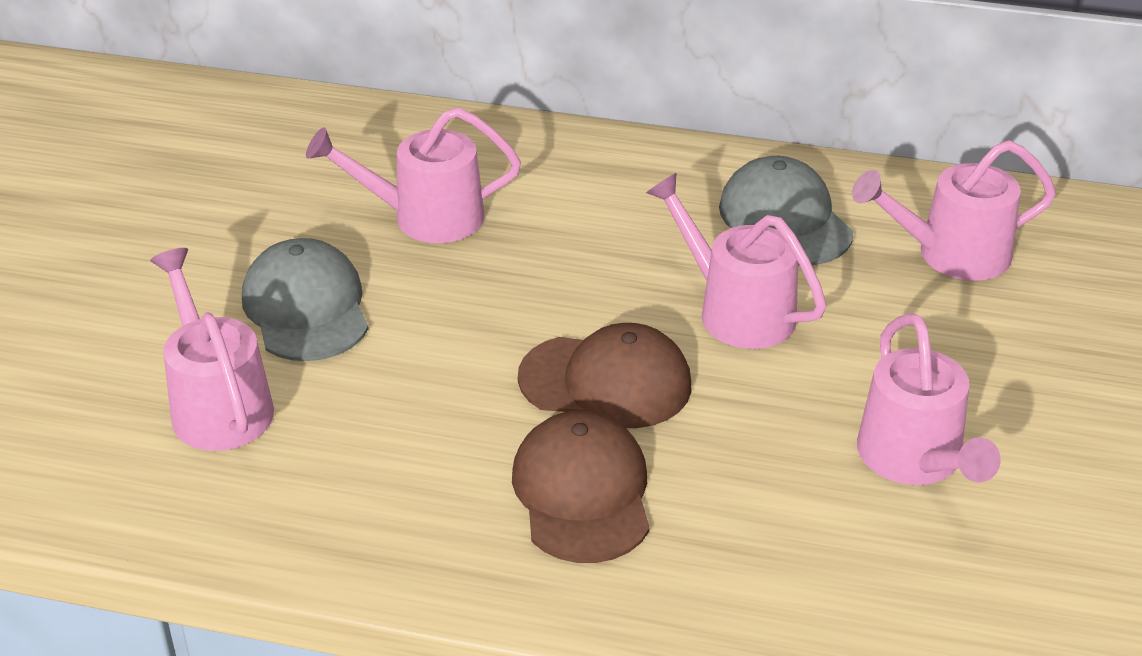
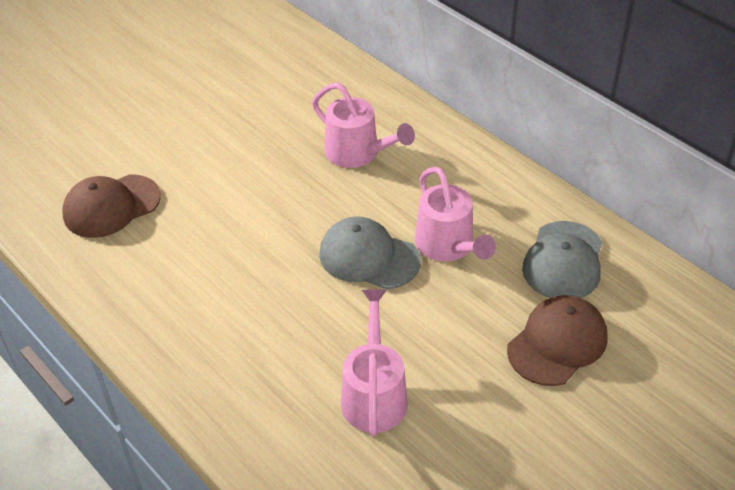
pink watering can: [150,248,274,451] [306,108,521,243] [646,173,827,349] [852,140,1056,281] [857,313,1001,485] = 5 -> [312,83,415,168] [341,290,408,437] [415,167,496,262] = 3

